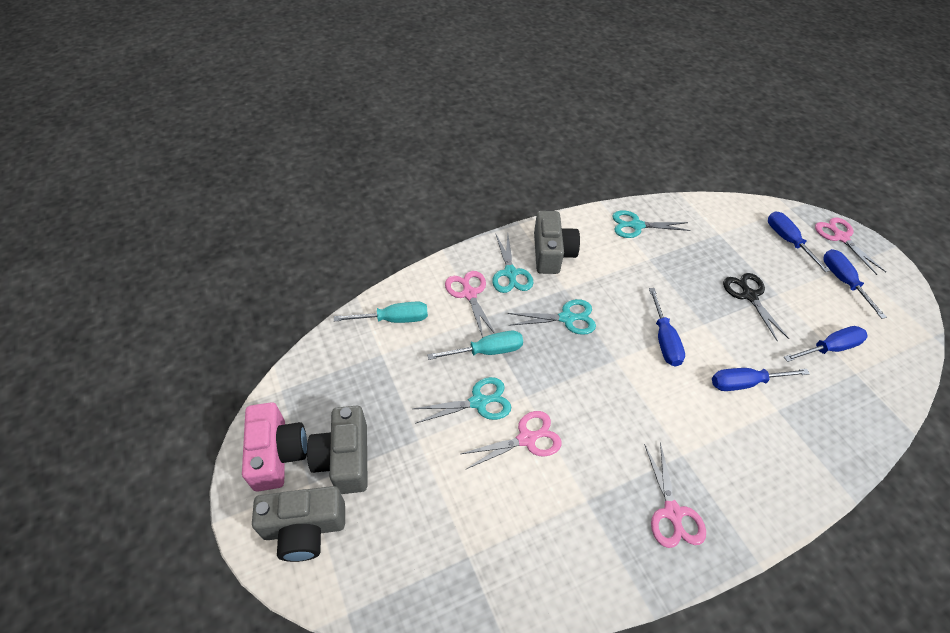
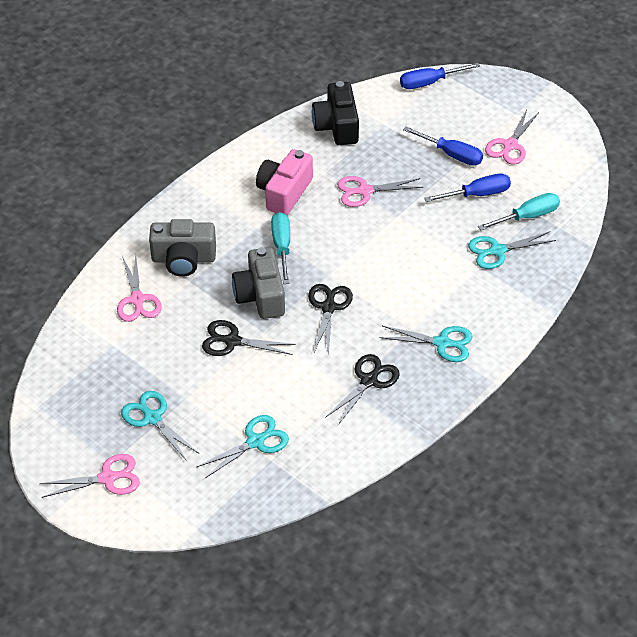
black camera: none = 0 -> [312,81,359,145] = 1
black scissors: [723,273,789,342] = 1 -> [202,320,296,356] [308,284,353,355] [325,354,400,425] = 3
blue screwdriver: [649,288,685,366] [712,368,810,391] [768,211,830,272] [784,326,868,362] [823,249,887,319] = 5 -> [400,63,480,89] [403,127,483,166] [424,174,511,202] = 3
grey camera: [252,486,345,562] [307,406,368,494] [534,211,580,274] = 3 -> [149,219,216,277] [232,247,285,319] = 2

